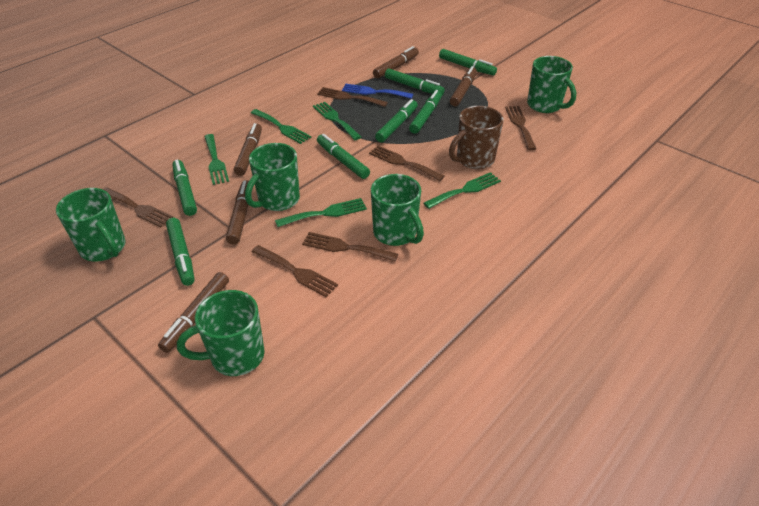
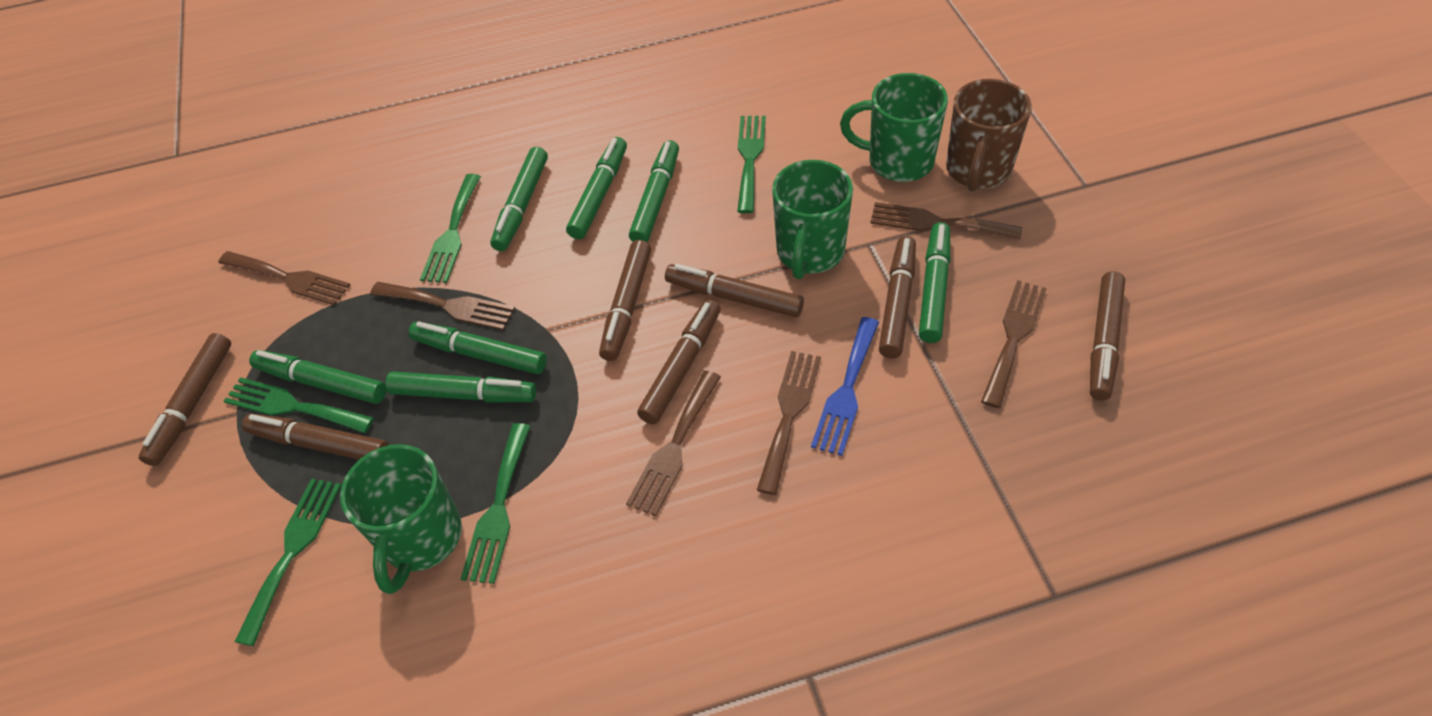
brown marker: [158,272,229,353] [226,180,249,245] [234,123,262,176] [373,46,419,78] [450,66,477,106] = 5 -> [139,333,231,466] [242,414,389,460] [599,240,651,361] [637,300,720,424] [665,264,804,318] [879,236,916,358] [1090,271,1125,401] = 7
green mug: [56,188,126,261] [177,290,265,376] [245,143,300,211] [371,174,424,246] [527,56,576,113] = 5 -> [340,444,462,594] [772,160,853,279] [840,73,948,182] = 3

